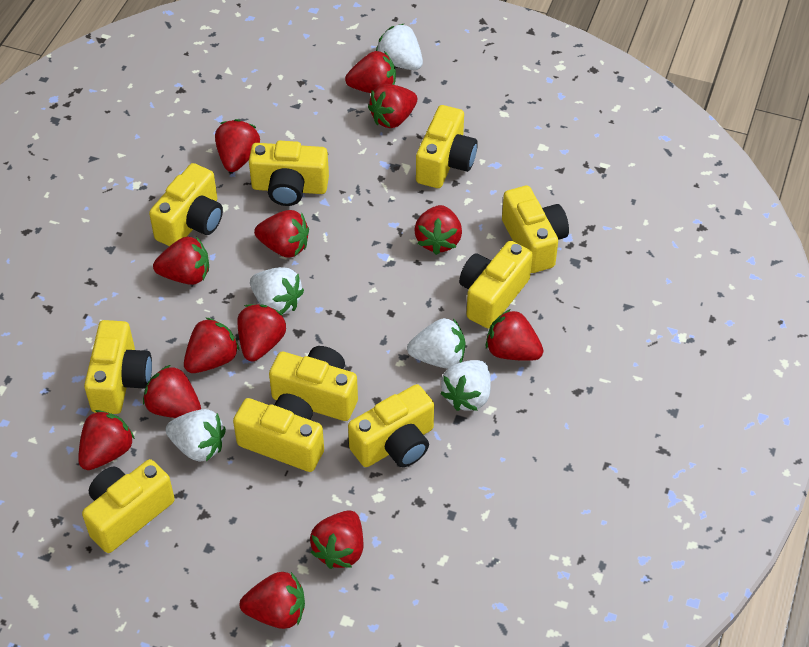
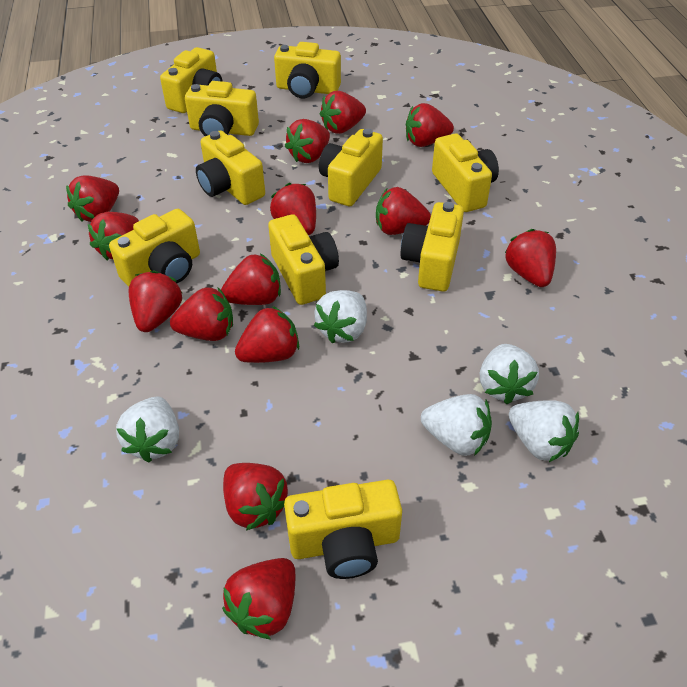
red strawberry: [78,410,135,470] [143,365,201,418] [153,236,209,285] [184,317,240,373] [215,119,260,172] [237,304,286,361] [240,572,305,629] [254,210,309,258] [310,510,363,569] [345,51,396,93] [368,84,417,128] [414,205,462,255] [486,309,544,361] = 13 -> [66,175,119,222] [88,212,139,261] [128,270,182,332] [170,287,233,341] [221,253,281,305] [222,558,295,639] [223,463,288,531] [235,306,299,363] [270,183,316,235] [285,119,330,163] [320,91,366,134] [376,187,431,235] [406,103,454,147] [505,229,556,287] = 14

